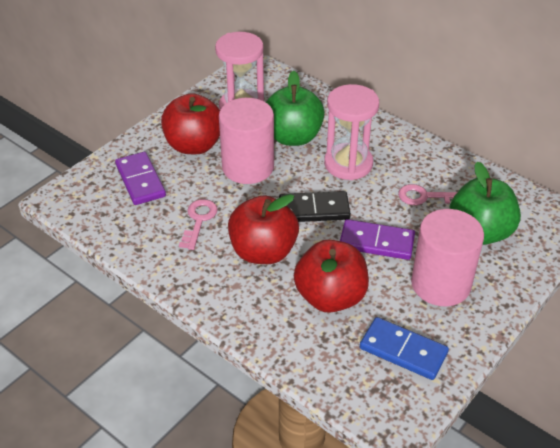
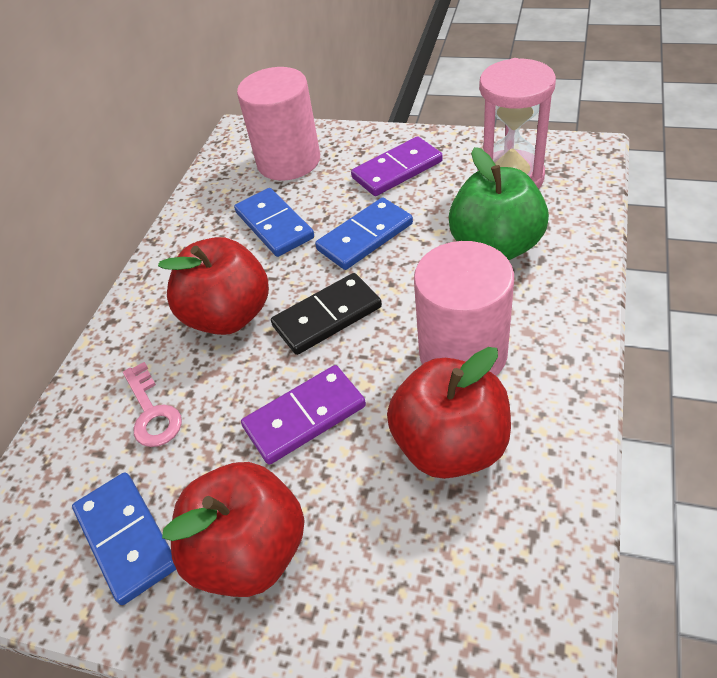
blue domino: [360,317,449,380] = 1 -> [72,472,176,605] [234,188,314,257] [315,197,413,270] = 3
green apple: [266,71,325,146] [449,161,521,245] = 2 -> [449,147,549,260] = 1
pink hourglass: [215,32,264,110] [324,84,379,180] = 2 -> [477,58,556,188] = 1
pink key: [179,199,218,250] [398,184,457,205] = 2 -> [123,362,182,447] = 1

